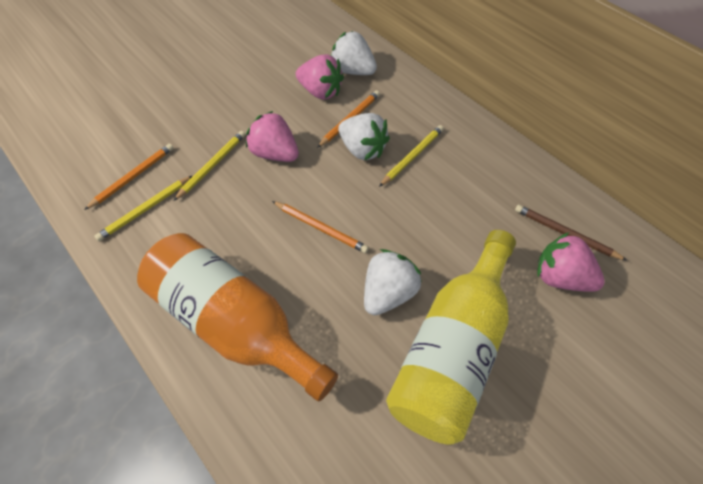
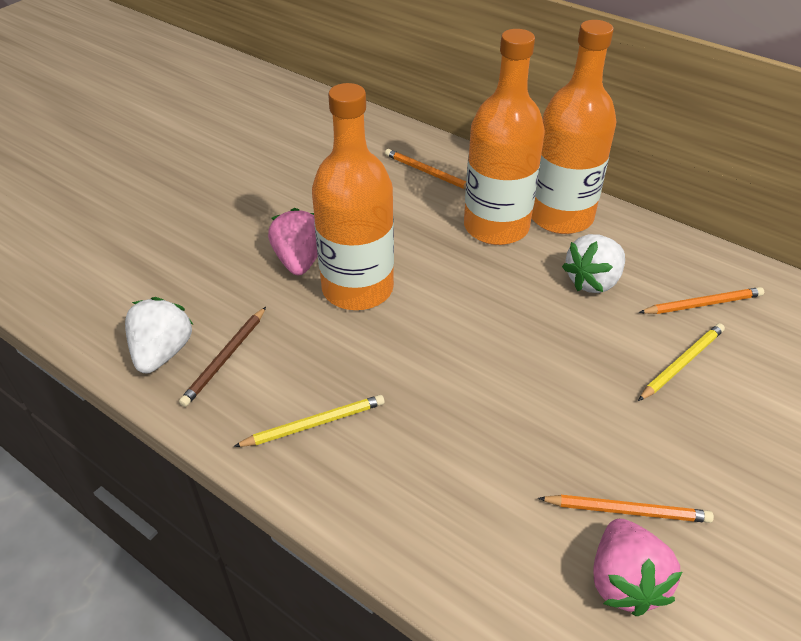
orange bottle: [137,233,338,401] = 1 -> [312,83,394,310] [464,29,545,245] [532,20,616,234] = 3
pink strawberry: [246,111,299,162] [296,54,344,100] [537,232,605,292] = 3 -> [268,208,318,275] [593,519,682,616] = 2
white strawberry: [331,31,377,75] [338,113,390,160] [364,249,422,315] = 3 -> [125,297,194,373] [562,234,625,293] = 2
yellow bottle: [386,230,516,445] = 1 -> none = 0
yellow pencil: [94,175,193,241] [174,131,245,201] [379,125,444,187] = 3 -> [233,395,385,447] [638,323,725,401] = 2

